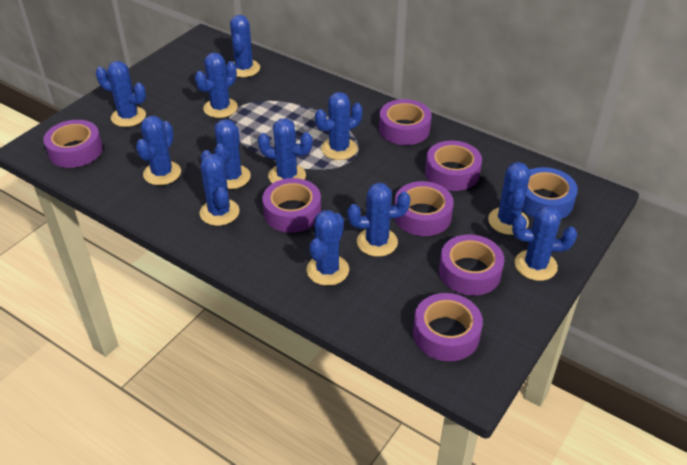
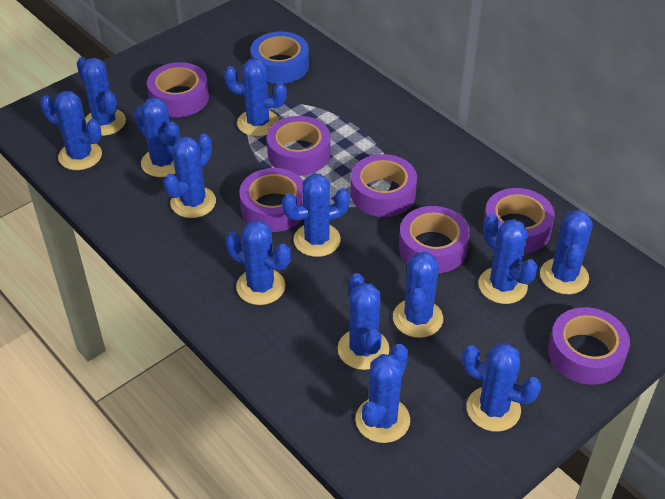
blue cactus: [96,61,146,127] [136,116,181,185] [195,53,238,118] [200,150,239,226] [214,119,251,189] [230,15,260,77] [258,118,313,183] [307,210,349,286] [315,92,362,160] [348,182,410,257] [488,162,531,235] [512,205,577,281] = 12 -> [40,91,102,170] [76,57,126,136] [134,97,180,177] [163,133,216,218] [224,58,287,137] [226,220,291,305] [282,174,350,257] [338,273,390,370] [355,344,410,443] [393,252,443,338] [462,343,541,432] [478,214,538,304] [540,210,593,294] = 13

